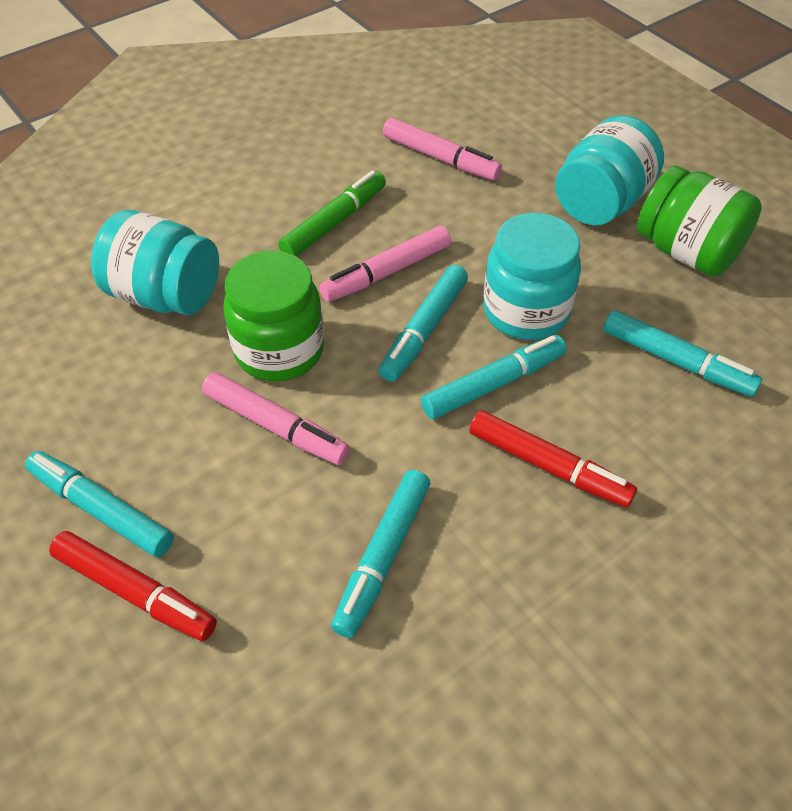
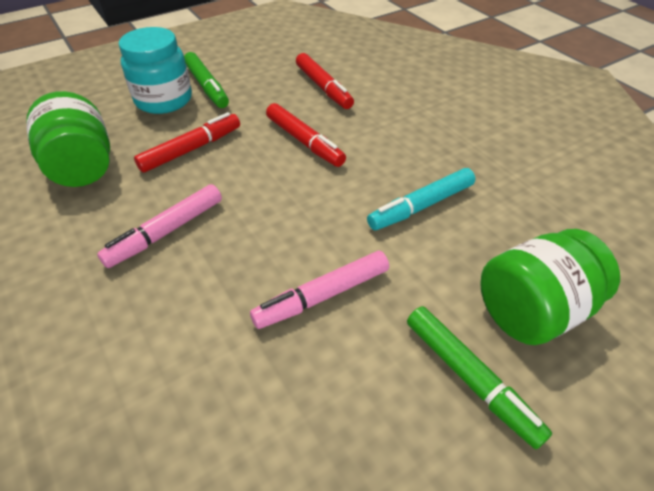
green marker: [278,170,386,256] = 1 -> [184,52,229,108] [407,306,552,449] = 2
pink marker: [202,372,350,465] [319,226,451,302] [383,118,502,180] = 3 -> [97,184,222,268] [250,251,389,329] = 2
red marker: [49,531,217,641] [469,410,637,508] = 2 -> [134,112,240,173] [266,103,346,167] [296,53,354,109] = 3
turquoise jar: [91,210,219,315] [483,213,581,340] [555,115,664,225] = 3 -> [119,27,192,114] = 1
turquoise marker: [25,451,174,557] [331,470,430,638] [379,265,468,382] [421,335,567,419] [603,310,762,397] = 5 -> [367,168,475,230] = 1

